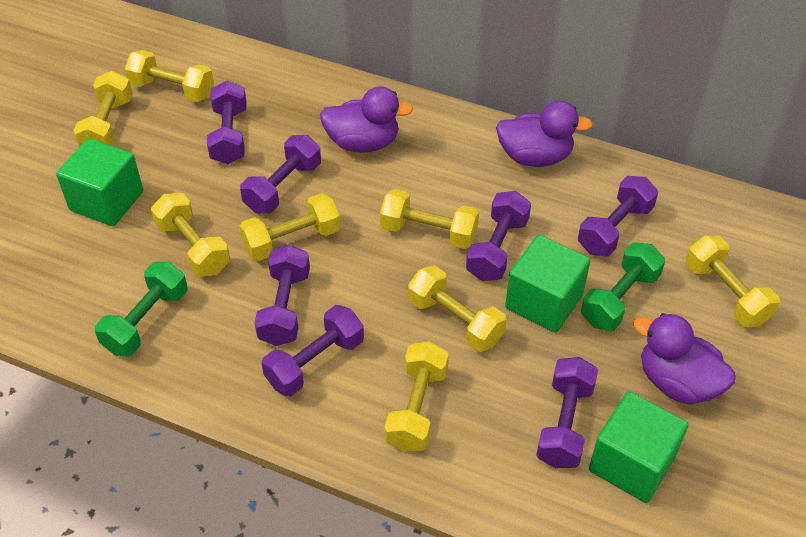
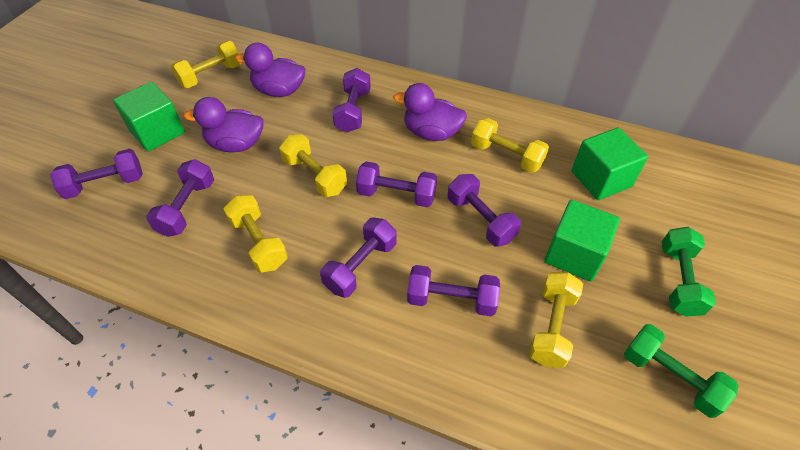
yellow dumbbell: [73,71,133,147] [124,50,214,102] [151,193,230,277] [240,193,340,261] [380,189,479,249] [385,341,449,452] [408,265,507,352] [686,235,780,327] = 8 -> [171,41,241,88] [223,195,288,272] [279,134,347,197] [471,118,549,173] [529,272,583,368] = 5

